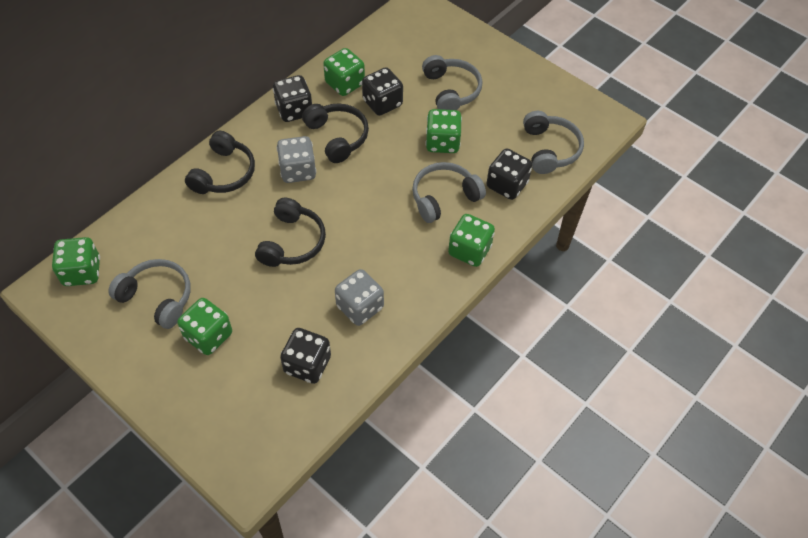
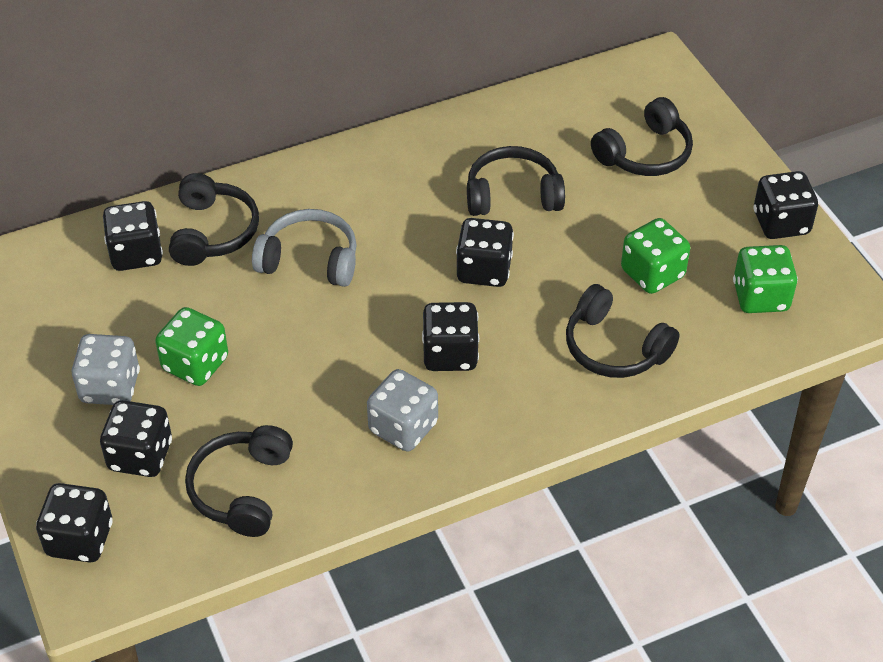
black dice: [273,75,312,122] [280,328,331,384] [362,67,403,116] [487,148,532,200] = 4 -> [36,483,113,563] [100,400,172,477] [103,201,163,271] [422,302,479,371] [456,218,514,287] [754,171,818,239] = 6
black headphones: [185,131,255,194] [255,198,326,267] [302,103,369,163] = 3 -> [169,173,259,266] [185,425,293,537] [467,146,565,216] [566,284,680,378] [591,97,693,176] = 5
green dice: [52,237,100,286] [177,298,232,355] [323,48,365,96] [425,109,462,153] [448,214,495,267] = 5 -> [155,307,228,386] [621,218,690,294] [733,245,798,313] = 3
grey headphones: [108,259,191,329] [412,162,486,223] [422,55,483,110] [523,111,584,174] = 4 -> [252,209,357,287] = 1

